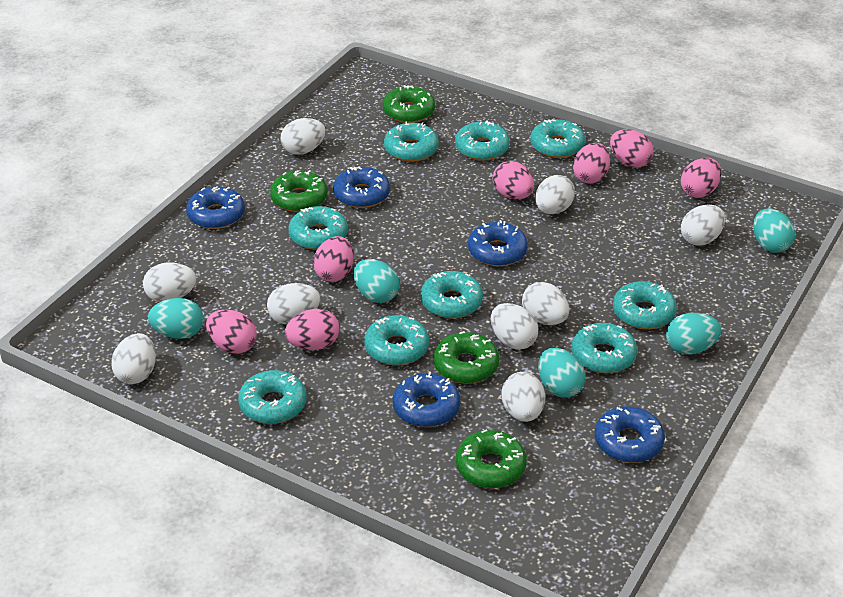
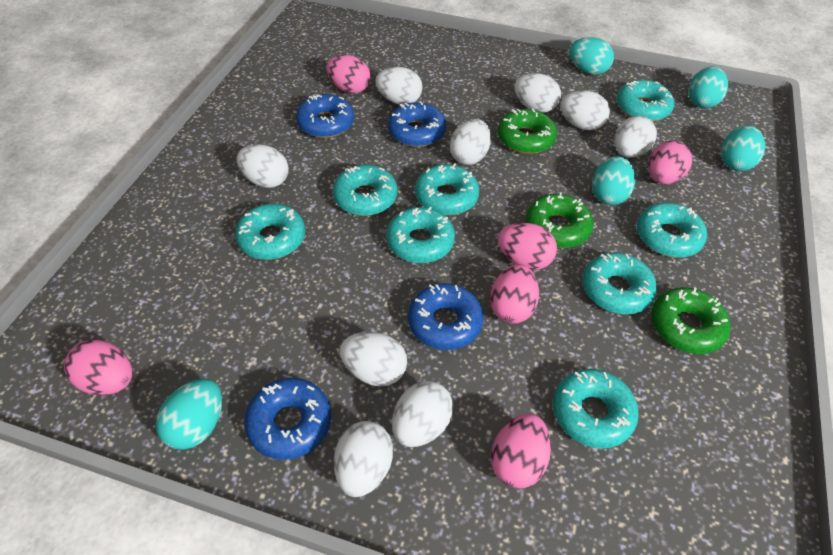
blue donut: [186,186,245,229] [333,166,390,208] [393,372,461,427] [468,220,528,266] [595,406,665,463] = 5 -> [244,378,331,460] [296,94,354,138] [388,101,446,147] [408,283,484,350] = 4
green donut: [270,170,328,212] [382,85,435,123] [434,331,499,384] [456,429,527,488] = 4 -> [498,108,557,154] [526,192,594,248] [651,287,730,354] = 3
pink egg: [206,309,257,354] [285,309,340,350] [313,236,354,282] [493,161,534,199] [573,143,610,184] [610,129,654,168] [681,158,721,198] = 7 -> [64,339,132,395] [327,55,371,94] [490,264,539,324] [491,414,551,488] [498,223,557,270] [648,141,693,184] = 6
turquoise donut: [238,370,306,424] [288,206,348,250] [364,315,429,365] [384,121,439,162] [420,271,483,318] [455,121,510,161] [530,119,585,158] [571,323,637,373] [613,281,677,329] = 9 -> [235,204,305,260] [333,165,398,216] [386,207,455,263] [415,163,479,215] [553,369,639,449] [582,253,657,315] [616,80,674,121] [637,203,707,258] = 8

